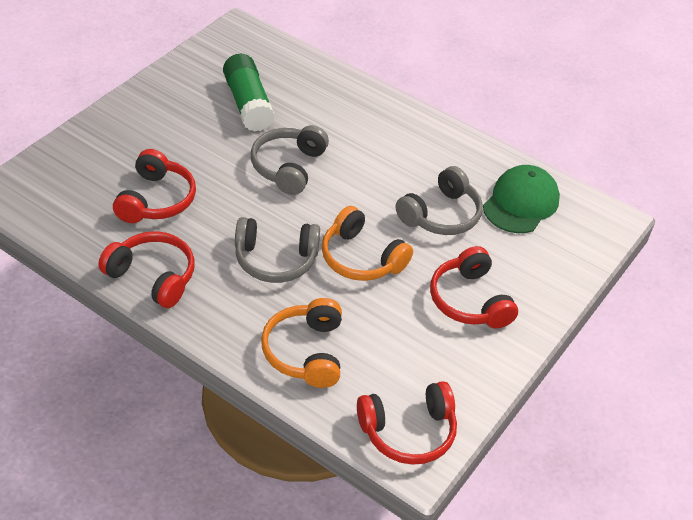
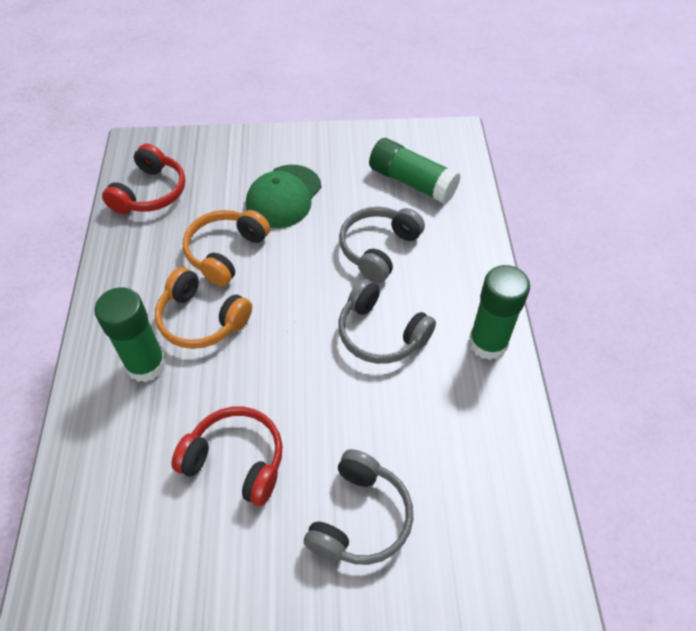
green glue stick: [223,54,275,132] = 1 -> [94,287,166,382] [369,138,461,204] [469,265,530,360] = 3
red headphones: [98,232,194,308] [113,149,196,223] [357,381,457,465] [430,246,518,329] = 4 -> [102,144,185,214] [171,407,283,506] = 2

